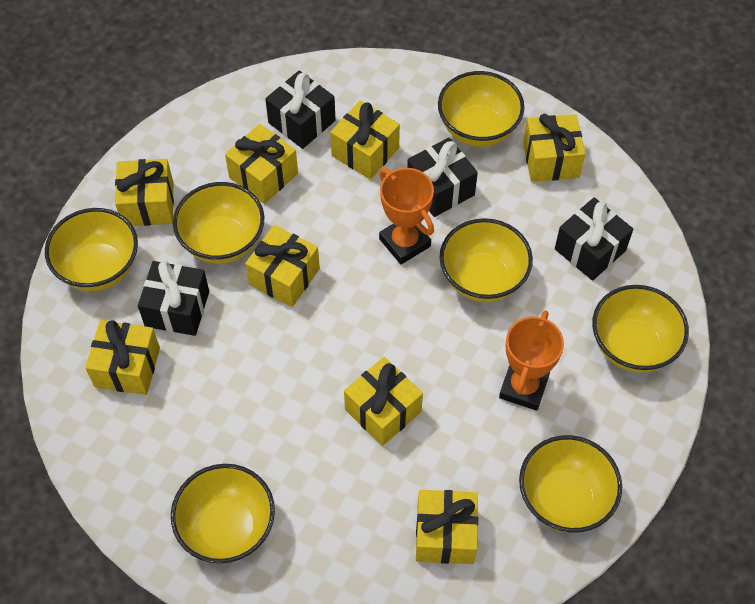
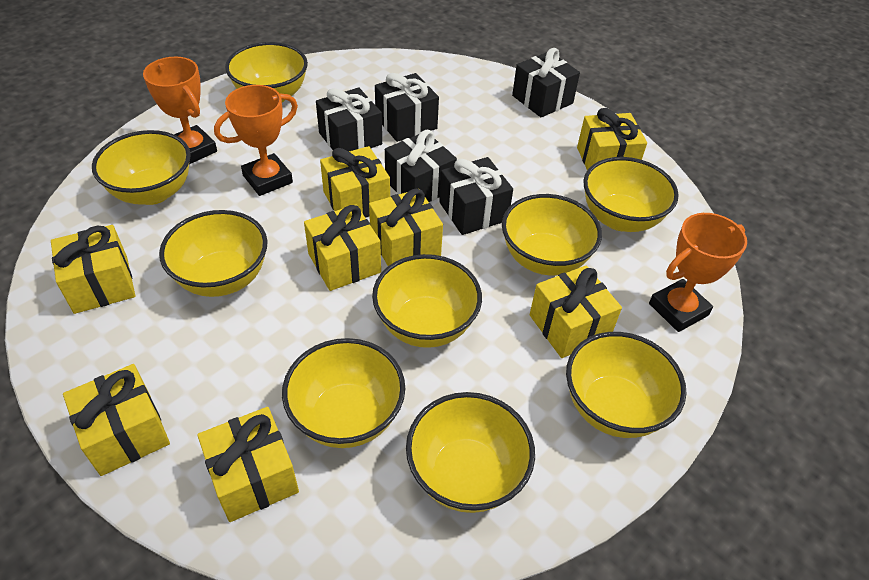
black gift: [138,261,209,336] [265,70,336,149] [407,138,478,217] [555,197,633,281] = 4 -> [316,87,382,151] [375,73,439,142] [385,130,457,202] [439,157,513,235] [512,48,580,117] = 5
orange trophy: [379,168,434,264] [499,310,564,411] = 2 -> [143,57,217,164] [214,85,298,196] [649,213,747,332] = 3
yellow bowl: [45,208,138,291] [171,464,275,563] [173,182,264,264] [438,71,524,147] [440,218,533,302] [519,435,622,533] [592,285,689,373] = 7 -> [92,130,191,205] [159,210,268,297] [225,42,308,102] [282,338,405,448] [372,254,482,348] [406,392,535,513] [502,194,602,275] [566,332,686,438] [583,157,679,232] = 9

